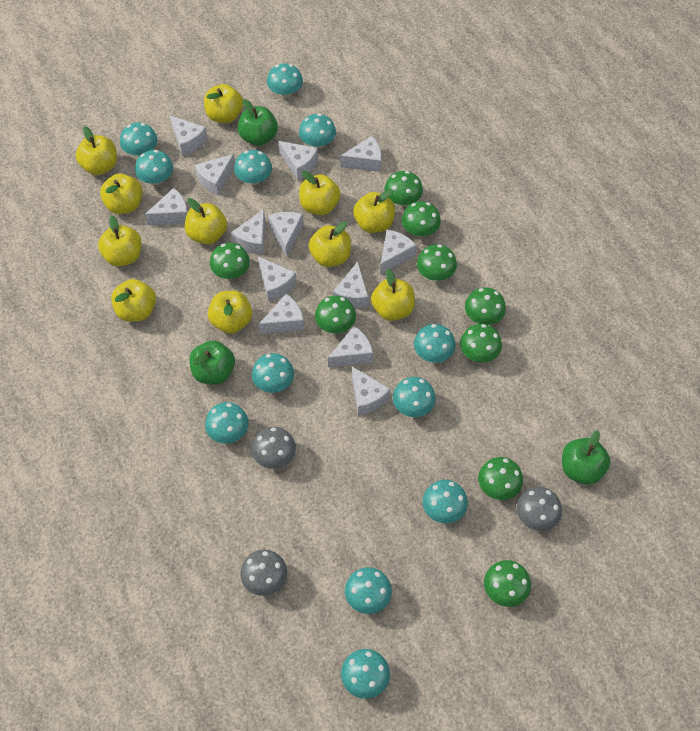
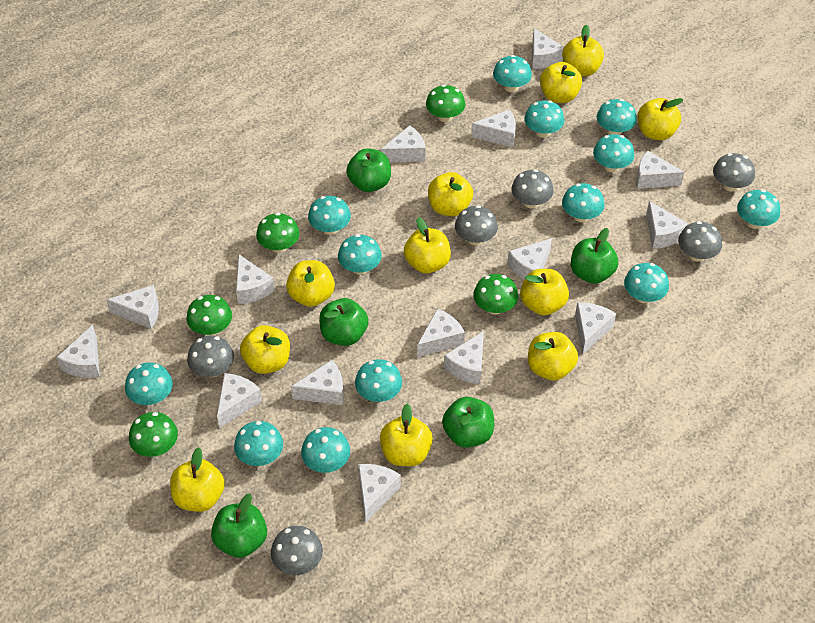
green apple: [189,340,235,385] [238,99,278,146] [562,430,611,485] = 3 -> [211,494,267,558] [319,298,368,346] [346,148,391,192] [442,397,494,448] [571,228,618,284] = 5
green mushroom: [210,243,250,279] [315,296,356,333] [384,171,423,206] [402,201,441,237] [417,244,457,281] [460,324,502,363] [465,287,506,325] [478,457,523,500] [484,560,531,607] = 9 -> [129,412,178,457] [187,295,232,336] [256,213,300,253] [426,84,465,122] [473,274,518,315] = 5
grey mushroom: [240,550,287,596] [252,427,296,469] [517,487,562,531] = 3 -> [187,336,234,377] [271,526,323,575] [455,205,498,245] [511,169,553,209] [678,221,722,261] [713,153,755,192] = 6
turquoise mushroom: [120,123,158,157] [135,150,173,185] [205,402,249,444] [234,150,272,185] [252,353,294,393] [267,63,303,98] [299,113,336,148] [341,649,390,699] [345,567,392,614] [393,377,436,417] [414,324,456,363] [423,480,468,523] = 12 -> [125,362,173,405] [234,421,283,466] [301,427,350,473] [308,196,351,235] [338,234,382,275] [355,359,402,402] [493,55,532,92] [524,100,565,138] [562,183,605,222] [593,134,634,172] [597,99,637,135] [624,263,669,303] [737,189,780,229] = 13
white cheese: [145,188,188,225] [170,116,208,156] [194,154,235,195] [231,210,265,255] [258,257,297,302] [259,294,304,334] [268,212,303,257] [278,141,318,180] [328,326,373,367] [333,262,369,308] [340,136,381,172] [352,367,390,416] [380,229,417,275] = 13 -> [56,325,100,378] [106,285,159,329] [217,373,262,428] [236,254,275,304] [291,360,344,405] [358,464,401,523] [381,125,426,162] [417,309,465,357] [444,331,484,384] [471,109,516,148] [507,238,552,280] [532,28,564,69] [575,303,616,355] [636,150,684,189] [646,201,688,249] = 15

